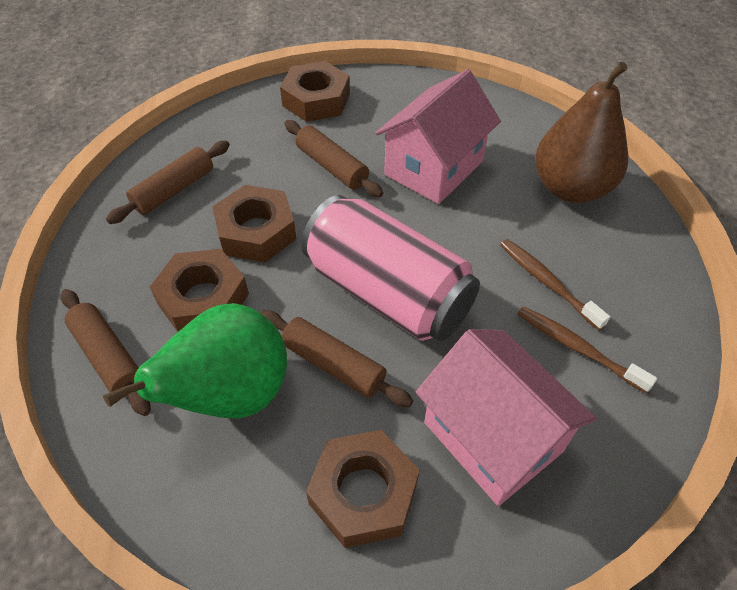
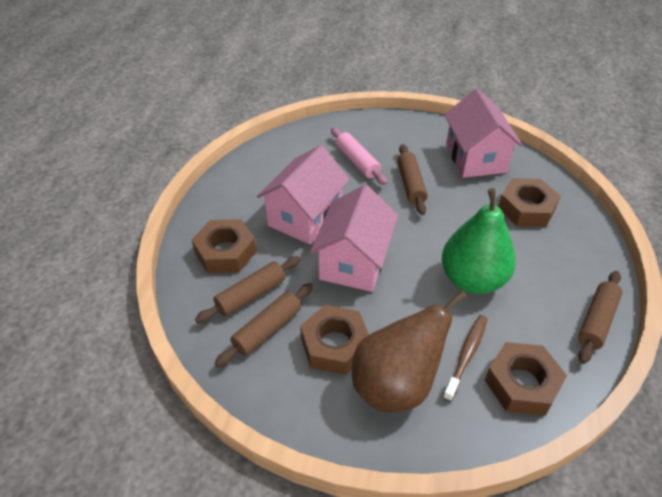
brown toothbrush: [500,239,610,330] [517,306,657,393] = 2 -> [443,315,488,402] = 1
pink can: [301,195,480,341] = 1 -> none = 0
pink house: [375,69,501,204] [416,329,597,506] = 2 -> [257,145,350,245] [310,185,398,292] [445,89,522,178] = 3
pink rolling pin: none = 0 -> [331,128,387,185] = 1

